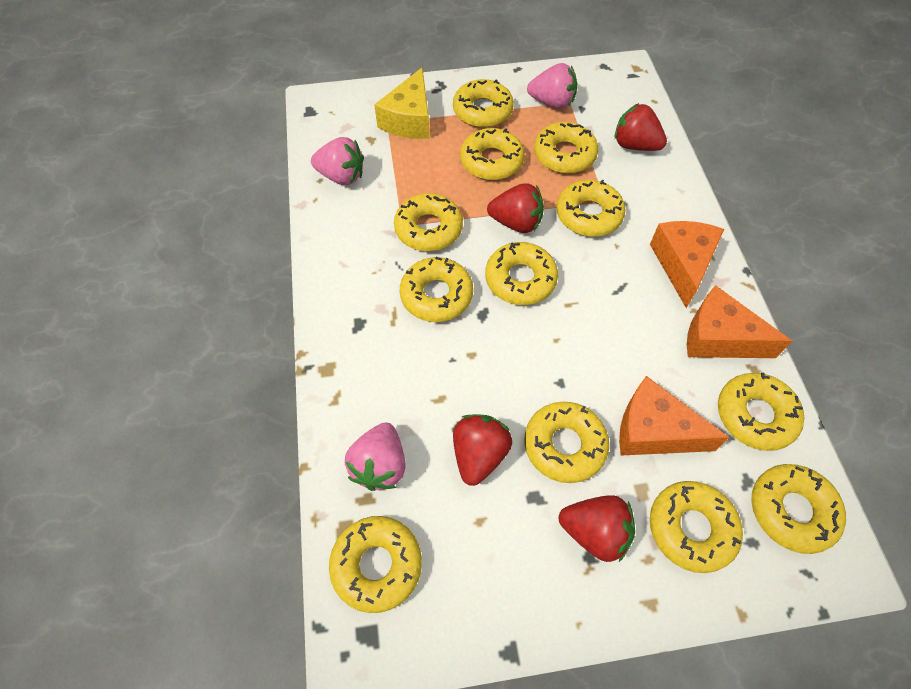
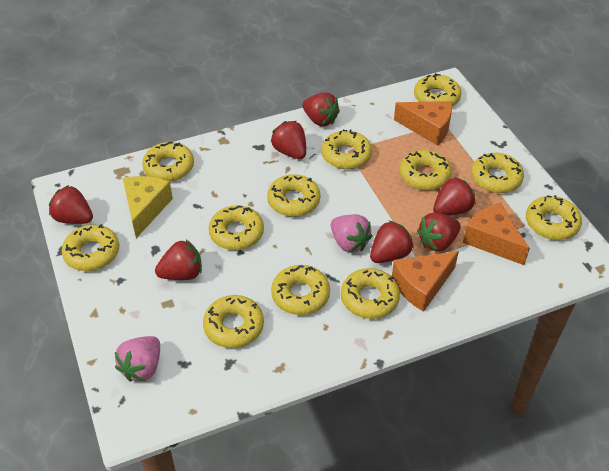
pink strawberry: [311,137,364,185] [345,422,406,491] [527,63,578,109] = 3 -> [115,336,160,382] [331,214,372,253] = 2
red strawberry: [453,414,512,486] [487,183,544,233] [559,495,635,562] [615,103,667,151] = 4 -> [49,185,93,224] [155,240,202,280] [271,121,306,159] [302,92,340,127] [370,220,414,263] [417,213,460,251] [433,177,475,216] = 7

